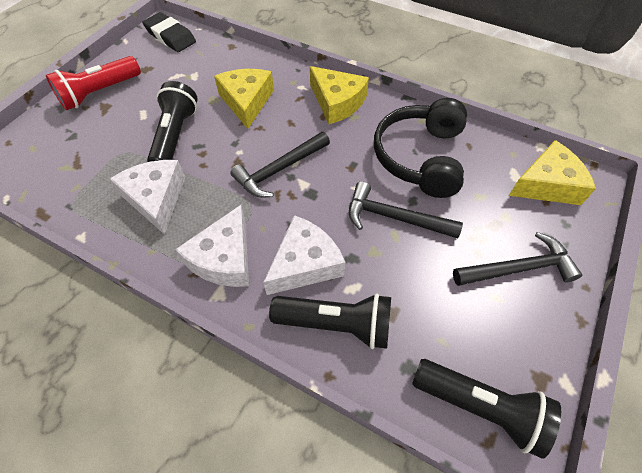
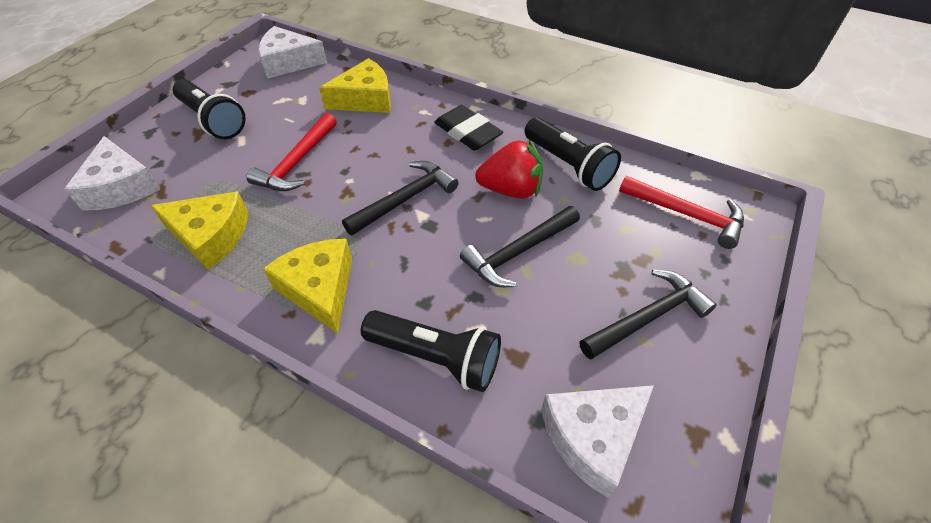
black headphones: [374,98,467,198] = 1 -> none = 0
red flashlight: [46,56,141,110] = 1 -> none = 0
red hammer: none = 0 -> [246,113,337,191] [619,176,744,249] = 2
red strawberry: none = 0 -> [475,139,543,199] = 1

